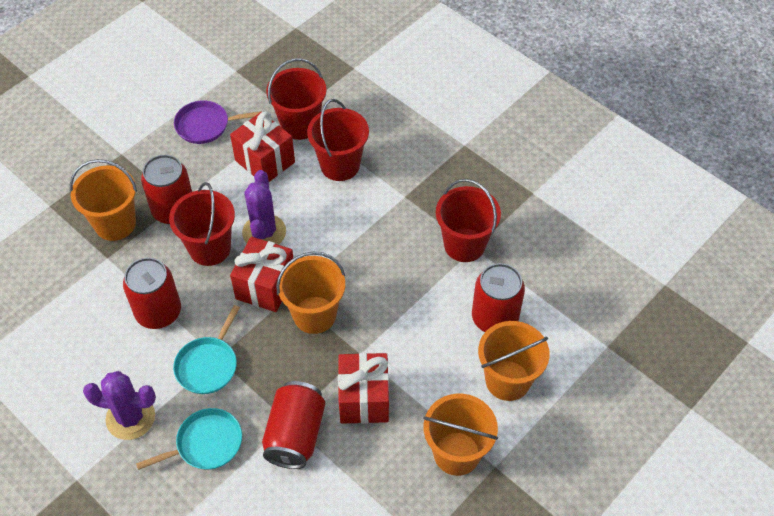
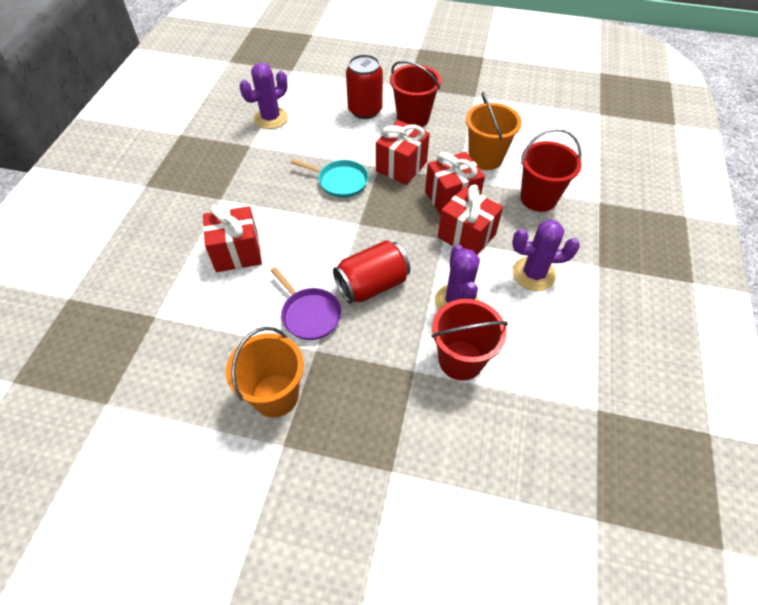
orange bucket: [70,159,137,241] [276,252,345,334] [423,394,498,476] [478,321,550,401] = 4 -> [226,327,304,417] [466,92,522,170] = 2
purple cactus: [83,371,156,440] [242,170,286,245] = 2 -> [240,63,288,129] [435,245,480,310] [512,220,580,291] = 3
red bucket: [169,182,235,266] [266,58,326,140] [307,99,369,181] [436,179,501,262] = 4 -> [390,61,442,127] [431,299,508,381] [520,128,582,212] = 3
red can: [123,257,181,329] [141,154,192,224] [262,381,325,469] [472,263,525,332] = 4 -> [333,240,410,304] [346,54,383,119] = 2
red gift: [230,111,295,182] [230,237,293,312] [338,353,389,424] = 3 -> [203,205,262,272] [376,120,430,185] [425,152,485,215] [438,185,503,255] = 4
turquoise pan: [136,408,242,470] [173,305,240,394] = 2 -> [291,159,368,198] = 1

